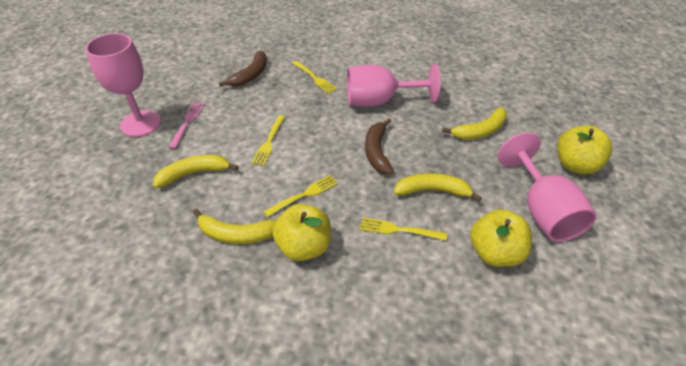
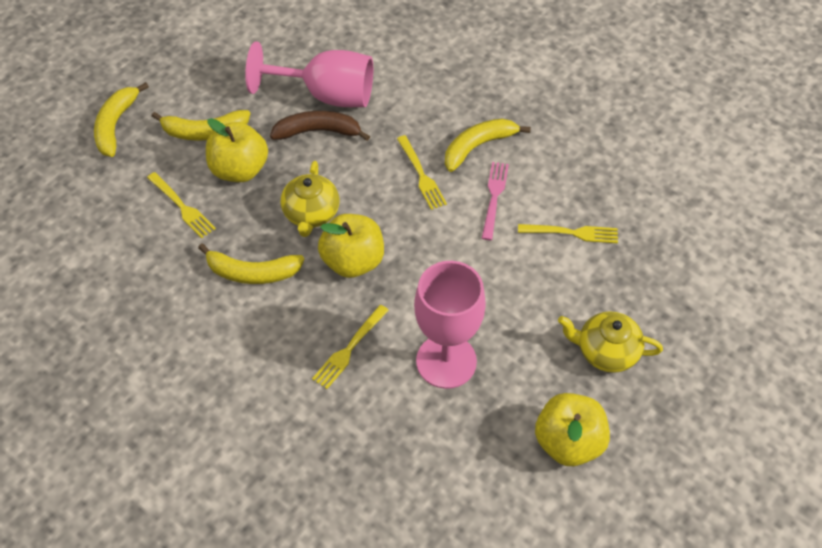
brown banana: [219,51,267,87] [365,118,394,174] = 2 -> [270,111,370,141] = 1
pink goblet: [85,33,161,137] [347,64,441,107] [498,132,597,242] = 3 -> [245,41,373,107] [414,261,486,389] = 2
yellow teapot: none = 0 -> [281,161,339,237] [558,311,663,373] = 2

